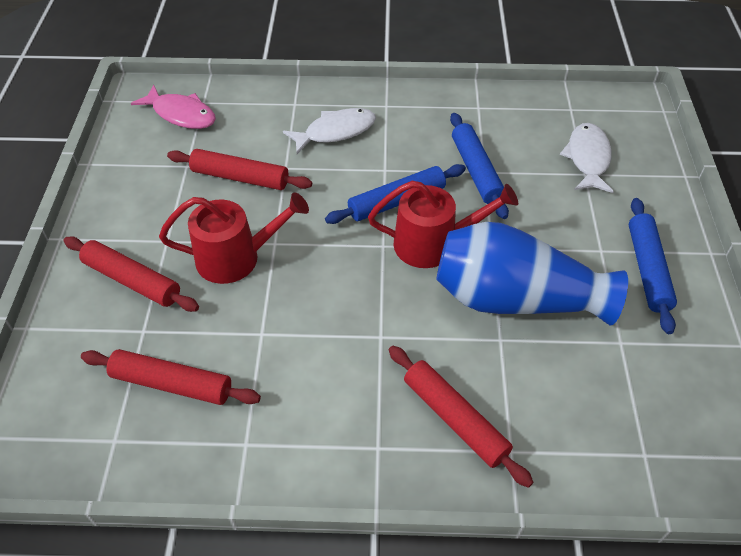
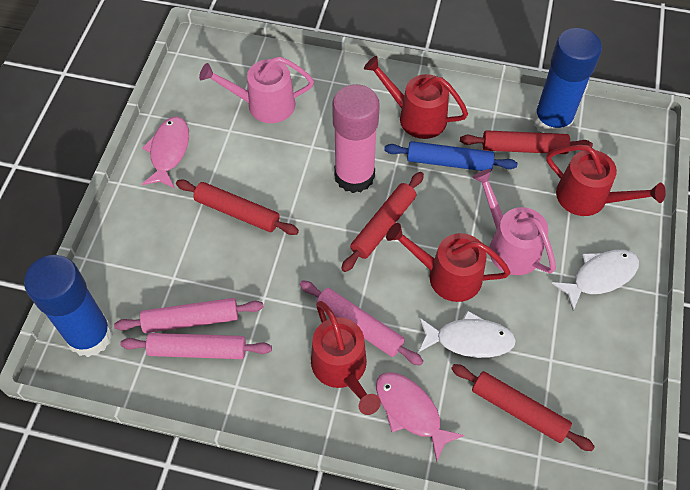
blue glue stick: none = 0 -> [24,255,113,357] [533,28,602,134] = 2
blue rolling pin: [325,164,466,224] [450,113,509,219] [628,198,677,334] = 3 -> [384,141,518,171] = 1
blue vase: [437,222,628,326] = 1 -> none = 0
pink fish: [131,85,216,129] = 1 -> [142,117,189,188] [376,372,464,462] = 2
pink glue stick: none = 0 -> [332,84,380,193] = 1
pink rolling pin: none = 0 -> [114,298,264,333] [120,333,272,359] [300,280,423,366] = 3
pink watering can: none = 0 -> [199,57,314,123] [472,169,556,275] = 2
red watering can: [159,192,309,284] [368,181,518,268] = 2 -> [311,301,381,415] [364,56,468,139] [386,223,510,302] [546,145,666,216] = 4

